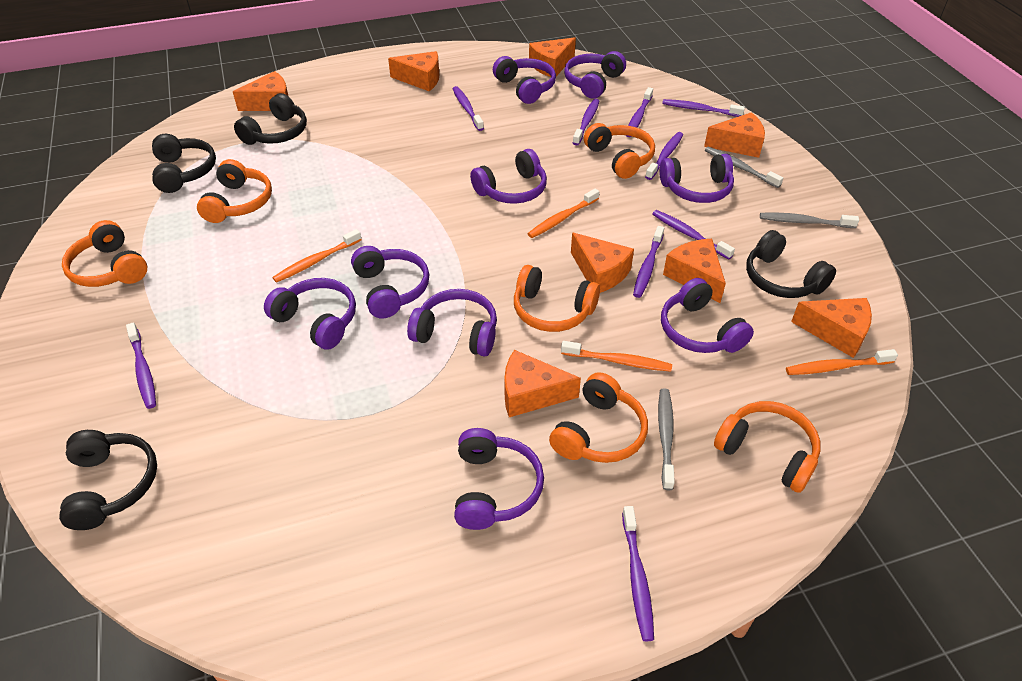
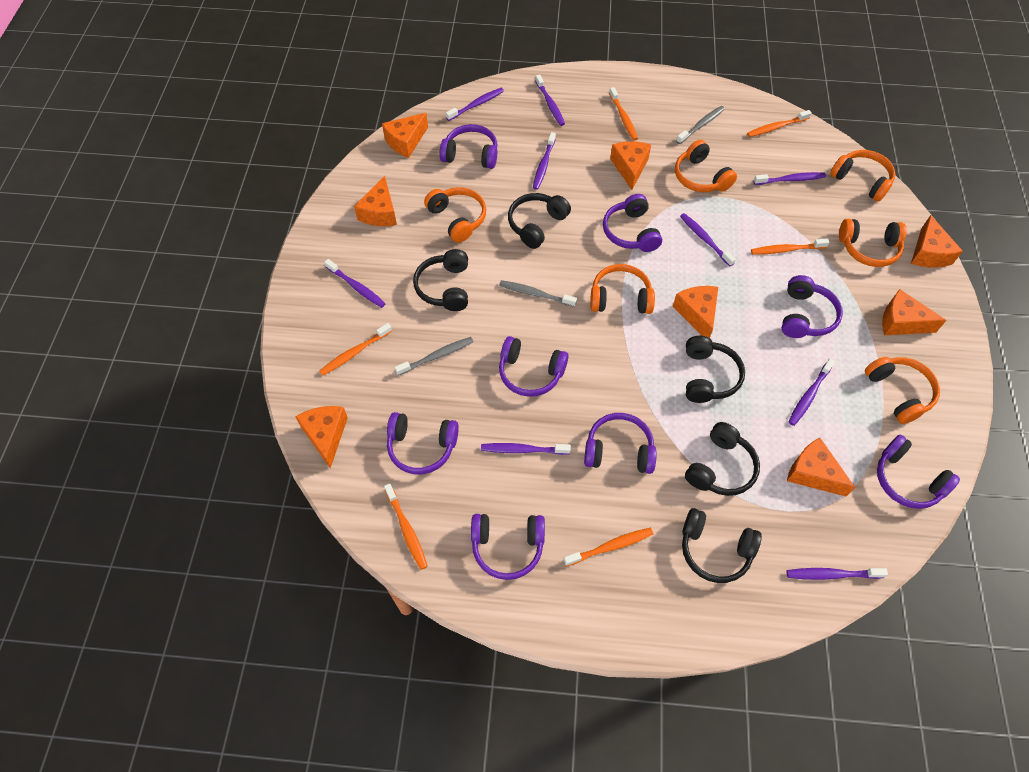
black headphones: [59,430,157,530] [152,134,216,193] [234,93,307,145] [746,230,836,298] = 4 -> [413,249,468,311] [508,193,571,249] [682,508,762,583] [685,422,760,496] [686,336,745,403] = 5
orange toothbrush: [272,229,362,283] [527,189,599,238] [561,341,672,372] [786,349,898,375] = 4 -> [319,323,392,376] [384,483,428,570] [564,528,653,566] [609,87,638,141] [747,110,812,137] [751,238,830,255] = 6
purple headphones: [264,278,356,350] [351,246,430,318] [407,289,497,357] [454,428,544,530] [470,149,547,204] [493,56,556,104] [564,51,626,99] [659,154,734,203] [661,278,754,353] = 9 -> [387,412,459,474] [440,124,497,169] [471,514,545,580] [499,336,568,397] [584,413,657,474] [603,194,662,252] [782,275,843,338] [877,435,960,509] = 8

